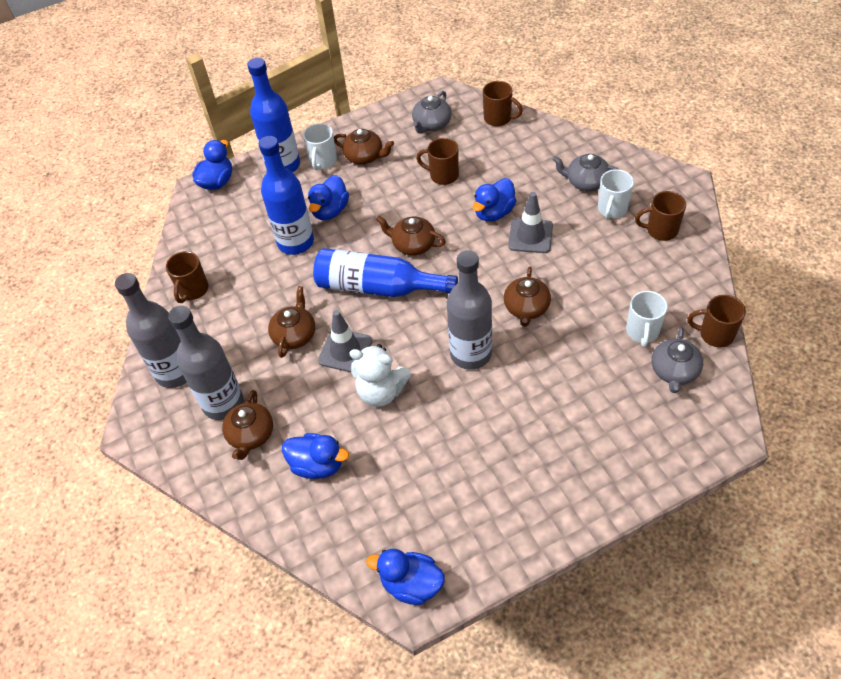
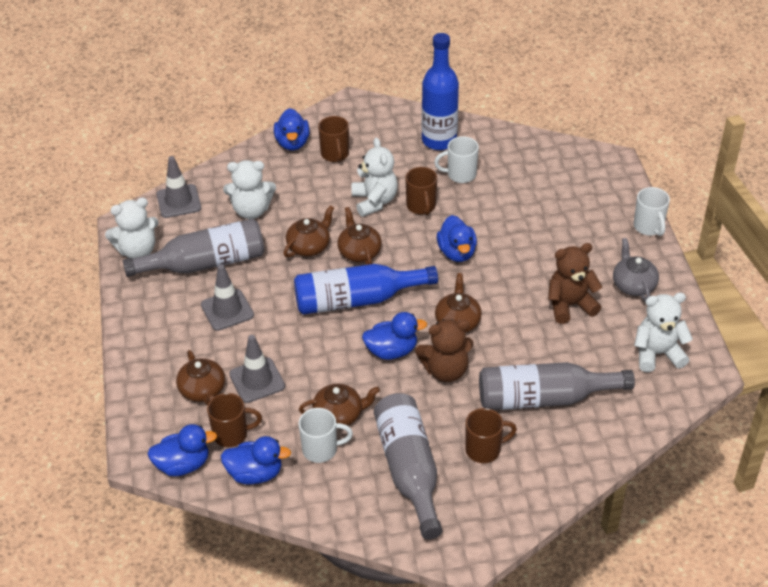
blue bottle: [247,58,300,173] [259,136,314,255] [313,248,458,297] = 3 -> [294,264,438,315] [422,33,459,150] = 2
brown mug: [166,251,208,303] [416,138,459,185] [483,81,523,127] [635,191,686,241] [687,295,746,347] = 5 -> [207,393,262,447] [318,116,349,162] [405,167,437,215] [465,408,517,463] = 4
brown teddy bear: none = 0 -> [415,319,474,382] [548,243,602,324] = 2
grey teapot: [412,91,452,134] [552,154,620,191] [652,327,703,393] = 3 -> [613,238,659,301] = 1
grey traffic cone: [318,310,372,372] [508,192,553,253] = 2 -> [156,156,201,218] [201,264,254,331] [229,335,285,403] = 3
white teddy bear: [349,344,411,407] = 1 -> [105,198,159,259] [223,160,276,219] [352,138,398,217] [634,293,693,372] = 4

